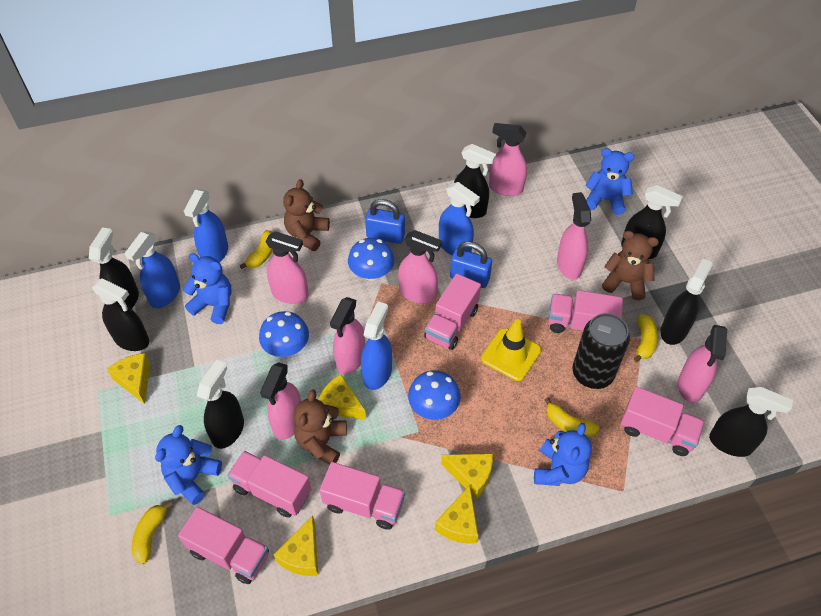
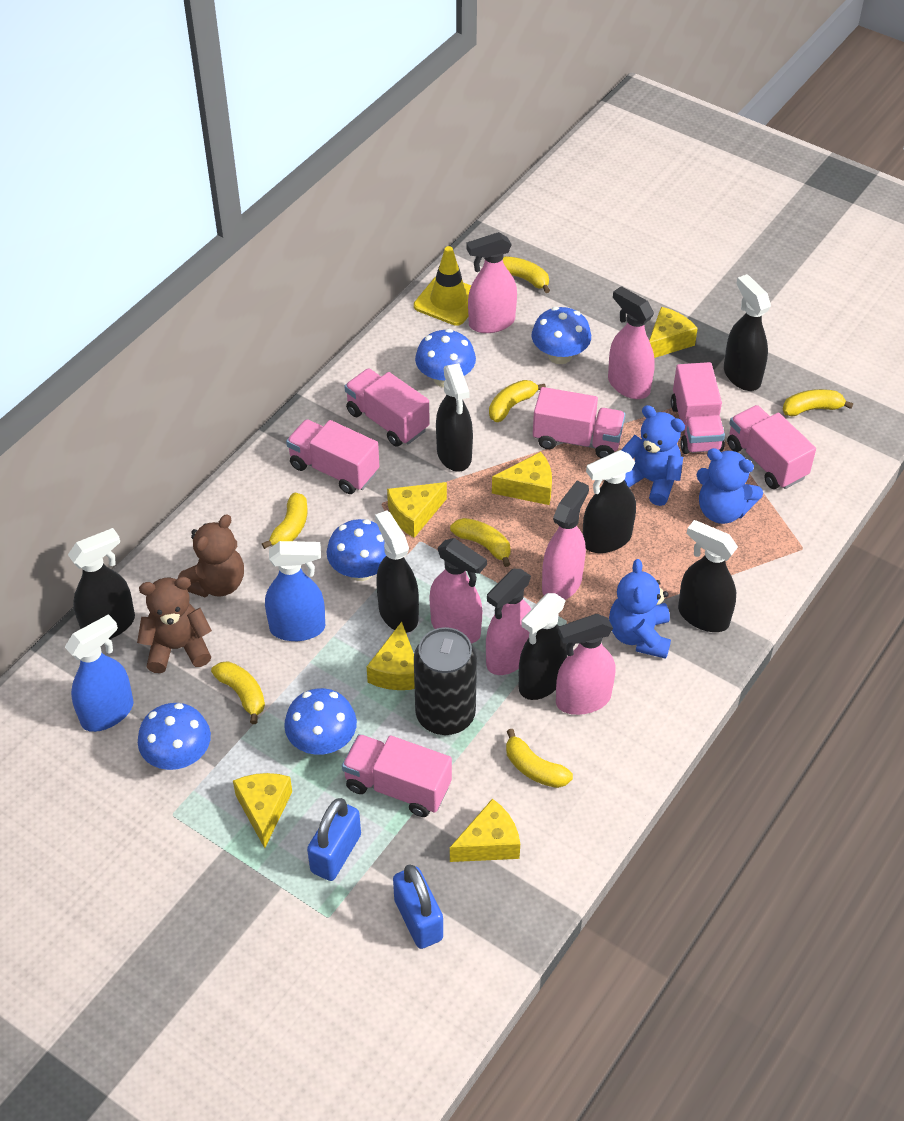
blue mushroom: [259,311,309,357] [348,238,394,281] [408,370,461,420] = 3 -> [138,703,211,770] [284,688,357,755] [327,519,386,581] [415,329,476,387] [532,307,591,364] = 5
blue spray bottle: [125,231,180,308] [184,190,228,262] [361,301,392,390] [439,182,480,255] = 4 -> [65,614,134,732] [265,541,325,641] = 2
blue teddy bear: [155,425,222,505] [183,253,231,324] [534,423,592,486] [586,148,635,215] = 4 -> [609,559,671,659] [621,405,685,506] [696,448,763,524] = 3
brown teddy bear: [283,179,330,251] [294,390,347,464] [602,231,659,300] = 3 -> [137,577,212,673] [178,514,244,597] = 2
pink spray bottle: [260,362,301,440] [265,231,309,304] [330,297,365,375] [398,230,442,303] [489,123,527,196] [557,192,591,280] [678,325,727,403] = 7 -> [429,538,487,644] [466,232,517,333] [486,569,531,675] [542,481,589,600] [556,614,616,715] [608,286,655,399] = 6
yellow banana: [132,501,173,565] [240,230,273,269] [545,397,599,438] [634,314,658,362] = 4 -> [211,661,265,724] [262,492,308,549] [450,518,511,567] [489,380,546,422] [503,256,550,293] [506,729,573,788] [783,389,853,416] = 7
yellow cheese: [107,353,150,404] [274,516,318,576] [318,374,366,420] [435,485,478,544] [441,453,493,499] = 5 -> [233,773,292,848] [367,622,415,690] [387,482,447,538] [450,799,520,862] [492,452,552,505] [649,307,698,358] = 6

